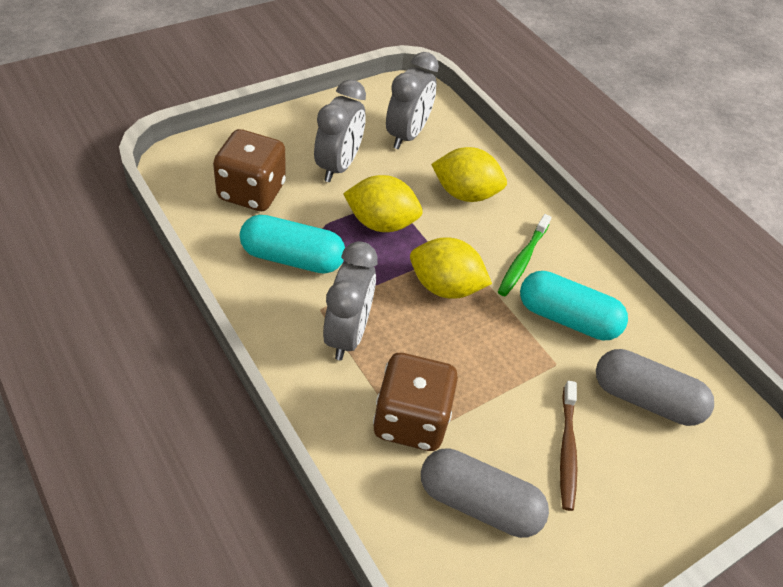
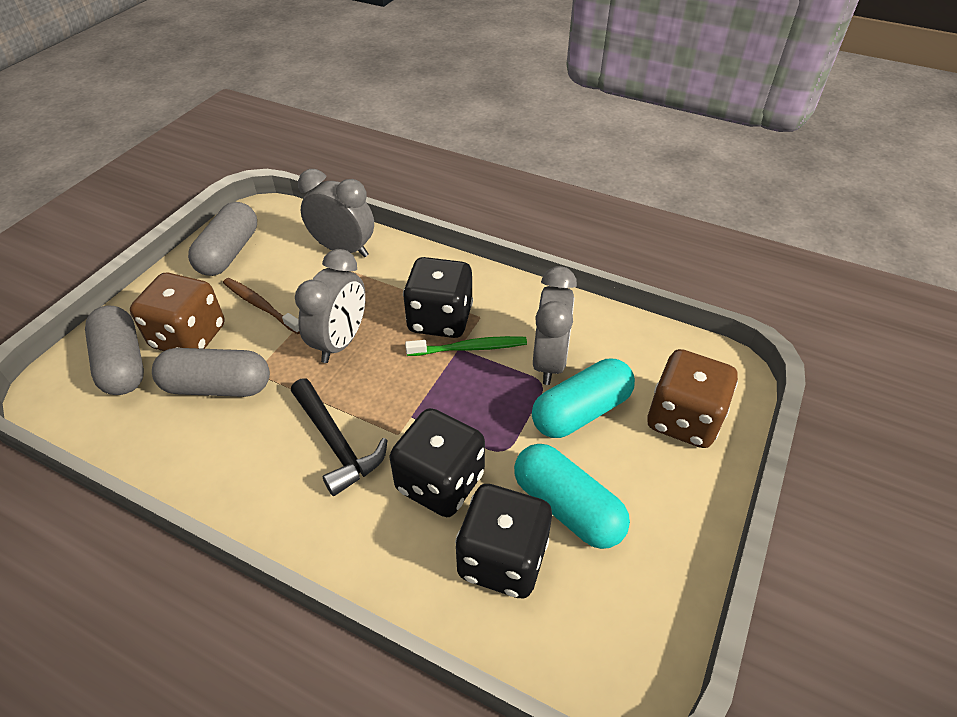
black dice: none = 0 -> [390,408,485,517] [403,257,473,338] [455,484,552,599] = 3
black hammer: none = 0 -> [291,378,388,496] = 1
grey capsule: [421,448,549,538] [596,349,714,426] = 2 -> [85,306,144,395] [152,348,270,397] [188,202,257,276] = 3
yellow lemon: [343,175,423,232] [410,237,492,299] [431,147,507,202] = 3 -> none = 0

